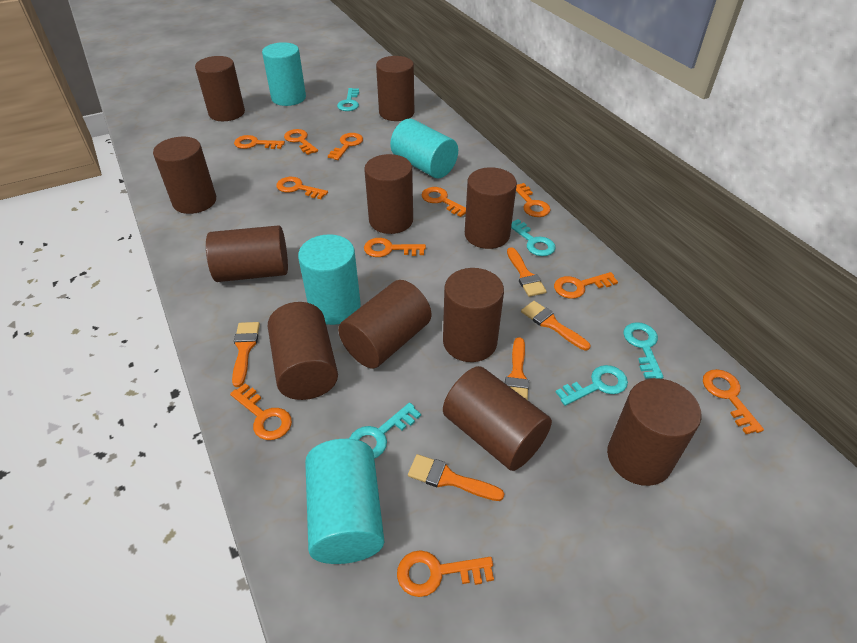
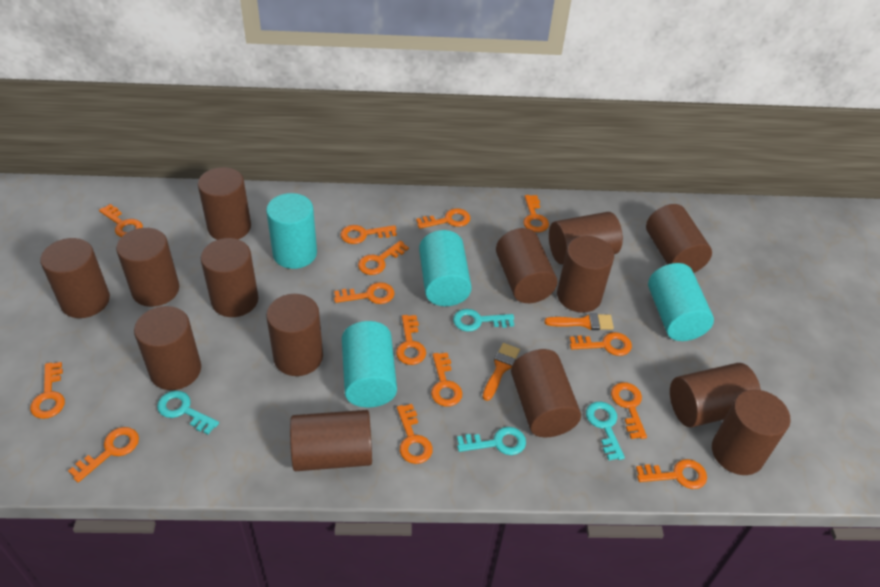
brown cylinder: [153,137,216,214] [195,56,245,121] [206,225,288,282] [268,302,338,400] [338,280,431,368] [364,154,413,234] [376,56,414,121] [443,268,504,362] [443,366,552,471] [465,167,517,249] [607,378,701,486] = 11 -> [40,238,110,318] [116,228,179,307] [134,306,201,390] [198,167,251,240] [201,238,259,317] [266,294,323,376] [290,410,372,471] [496,228,557,303] [511,349,581,437] [549,212,623,265] [557,236,614,313] [646,204,712,273] [670,363,761,427] [712,389,791,475] = 14
orange brush: [232,322,260,387] [408,454,504,501] [505,337,529,400] [507,247,547,297] [521,301,590,351] = 5 -> [483,343,520,401] [544,313,614,330] = 2
orange key: [230,383,292,440] [234,135,285,149] [276,177,328,199] [284,129,318,155] [328,133,363,160] [364,238,426,257] [397,550,494,597] [422,187,466,217] [516,183,551,217] [554,272,618,299] [703,369,764,434] = 11 -> [30,362,65,419] [68,427,139,482] [99,204,143,237] [334,282,394,304] [341,225,397,244] [358,241,409,275] [396,315,426,365] [397,404,433,464] [416,208,470,229] [431,353,462,407] [523,195,549,232] [570,332,632,356] [611,382,647,439] [636,459,707,489] = 14
turquoise key: [337,88,359,111] [349,403,421,459] [511,219,556,256] [556,365,628,406] [624,322,663,379] = 5 -> [157,391,219,434] [453,309,514,332] [457,427,526,455] [586,402,625,460] = 4

